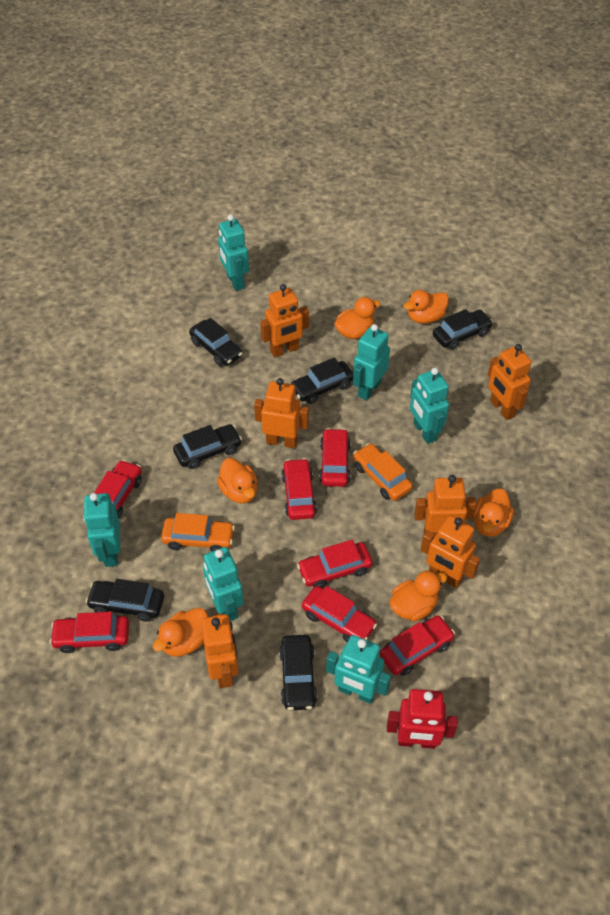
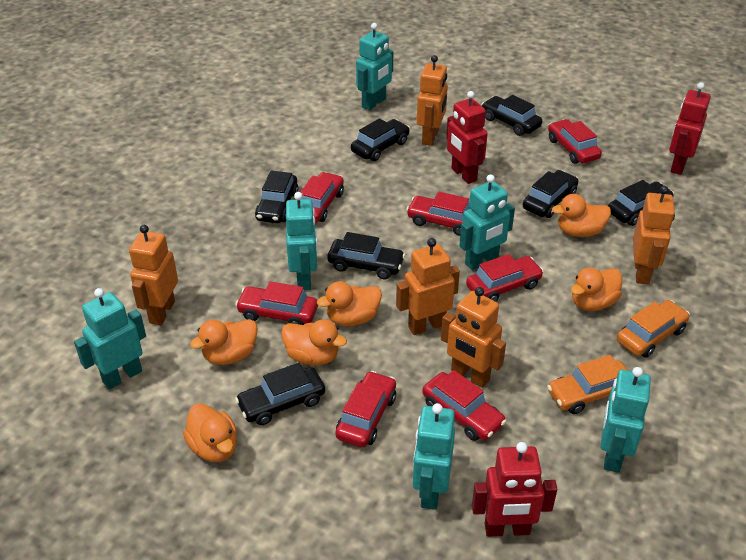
black car: [86,579,164,622] [173,424,242,469] [189,318,243,366] [279,635,317,710] [291,358,353,404] [433,309,493,350] = 6 -> [235,362,325,425] [255,171,299,223] [328,232,405,279] [351,118,410,161] [481,95,542,136] [523,170,579,218] [608,180,674,226] = 7
orange robot: [202,614,238,688] [254,378,309,448] [260,284,309,357] [414,475,476,537] [420,516,480,588] [488,344,531,420] = 6 -> [129,225,178,325] [396,238,460,335] [417,55,448,146] [441,287,506,388] [633,186,675,284] = 5
red robot: [387,689,458,749] = 1 -> [446,91,488,184] [472,442,557,537] [669,82,711,175] = 3

